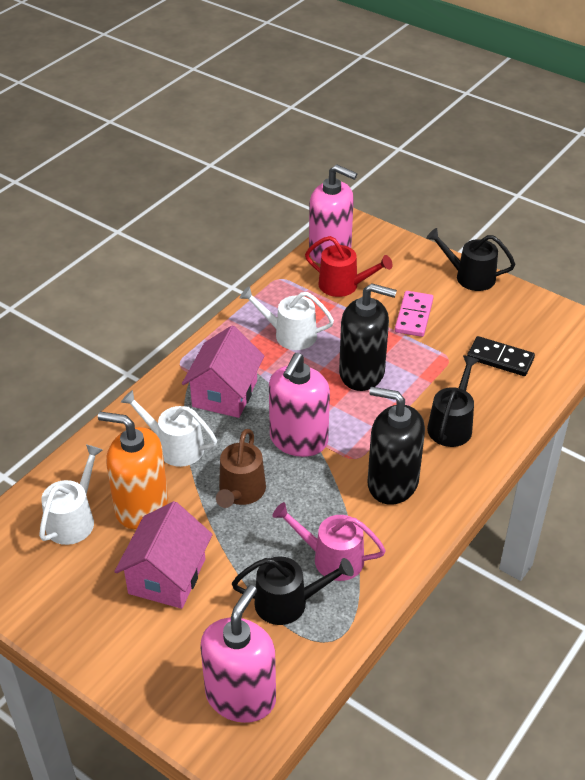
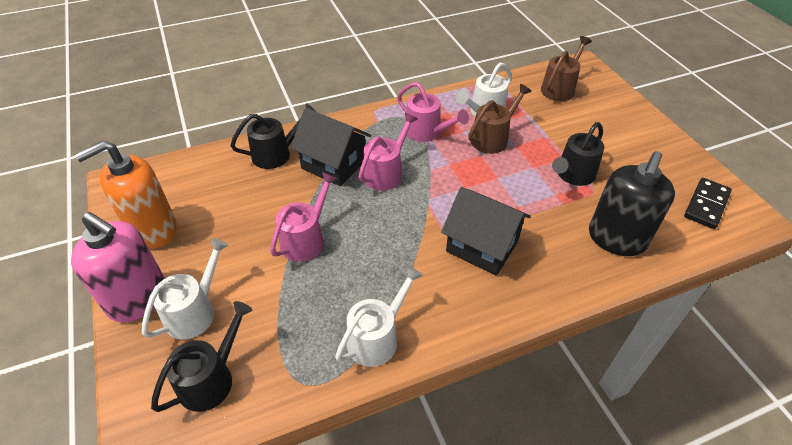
black house: none = 0 -> [290,108,371,186] [441,187,531,276] = 2
black soap dispenser: [339,283,397,391] [367,387,425,505] = 2 -> [589,151,675,256] = 1
brown watering can: [216,429,266,508] = 1 -> [468,84,532,154] [541,36,592,101] = 2
pink domino: [395,291,434,337] = 1 -> none = 0
pink house: [114,501,213,609] [182,326,264,418] = 2 -> none = 0
pink soap dispenser: [200,585,276,723] [269,353,330,457] [309,164,357,264] = 3 -> [71,212,165,323] = 1
pink watering can: [272,502,386,581] = 1 -> [270,172,337,262] [358,113,418,191] [397,82,469,142] = 3
red watering can: [305,236,393,297] = 1 -> none = 0

